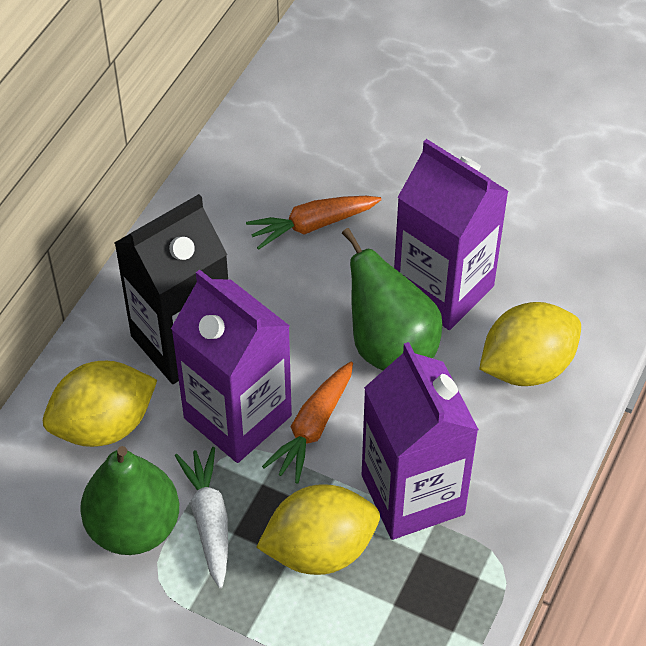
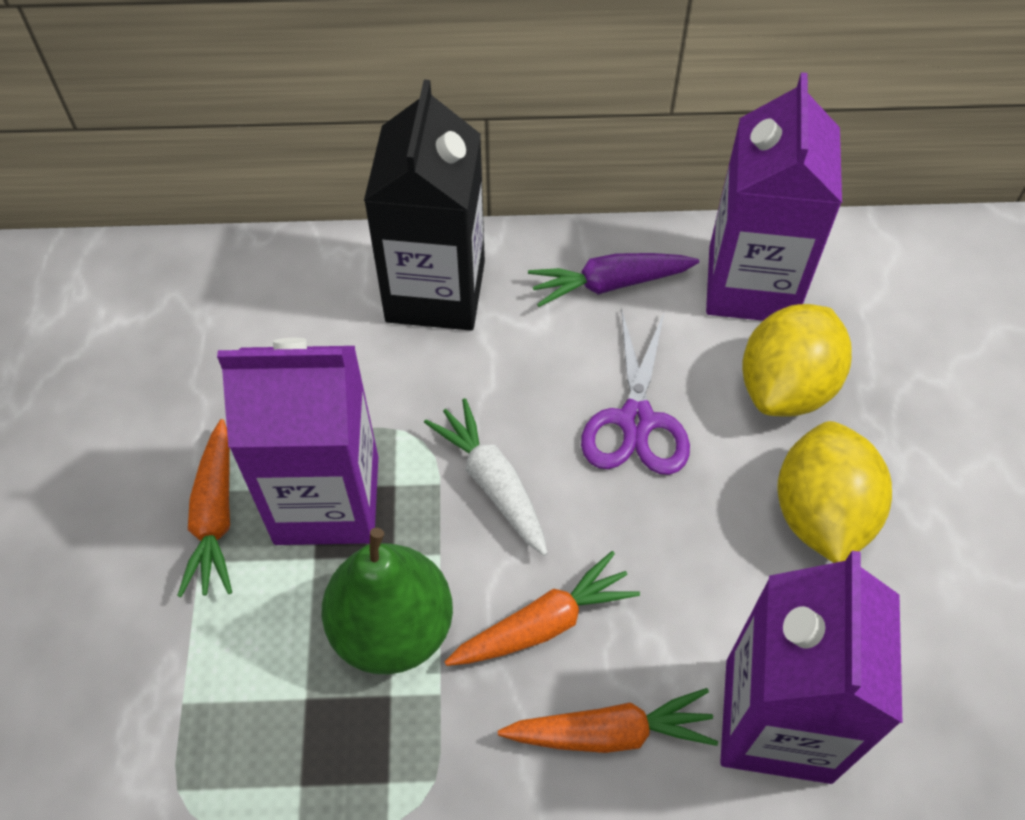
green pear: [80,446,179,555] [342,228,442,371] = 2 -> [322,528,453,674] = 1
orange carrot: [246,196,382,250] [262,361,353,484] = 2 -> [177,419,232,597] [445,551,640,666] [498,688,718,753] = 3
purple carrot: none = 0 -> [528,253,699,307] = 1
purple scissors: none = 0 -> [581,309,690,475] = 1
yellow lemon: [43,361,157,447] [256,484,380,575] [479,302,581,386] = 3 -> [742,304,852,417] [777,421,892,563] = 2

